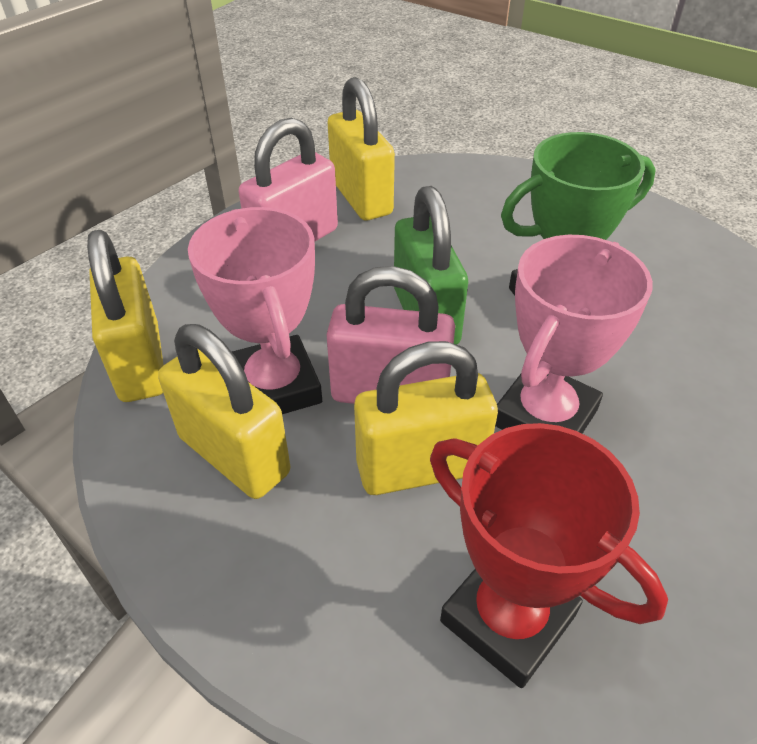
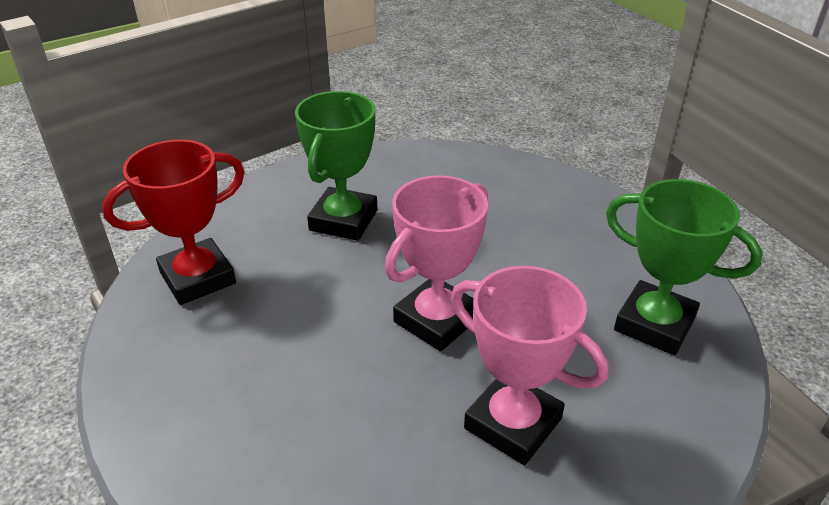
green padlock: [394,186,468,345] = 1 -> none = 0
green trophy: [501,132,656,296] = 1 -> [295,91,377,241] [606,179,762,355] = 2
pink padlock: [239,118,338,241] [326,266,455,404] = 2 -> none = 0
yellow padlock: [87,230,163,402] [158,324,290,499] [328,77,395,221] [354,341,498,495] = 4 -> none = 0

